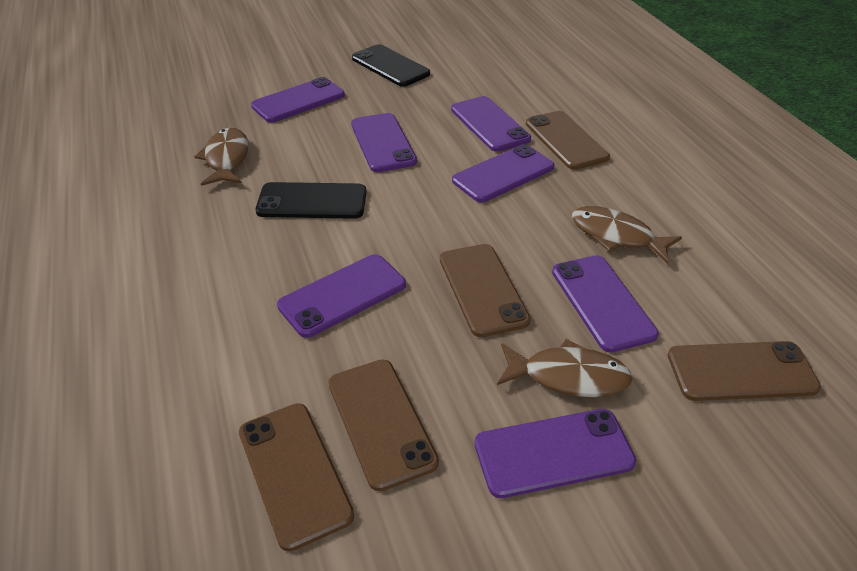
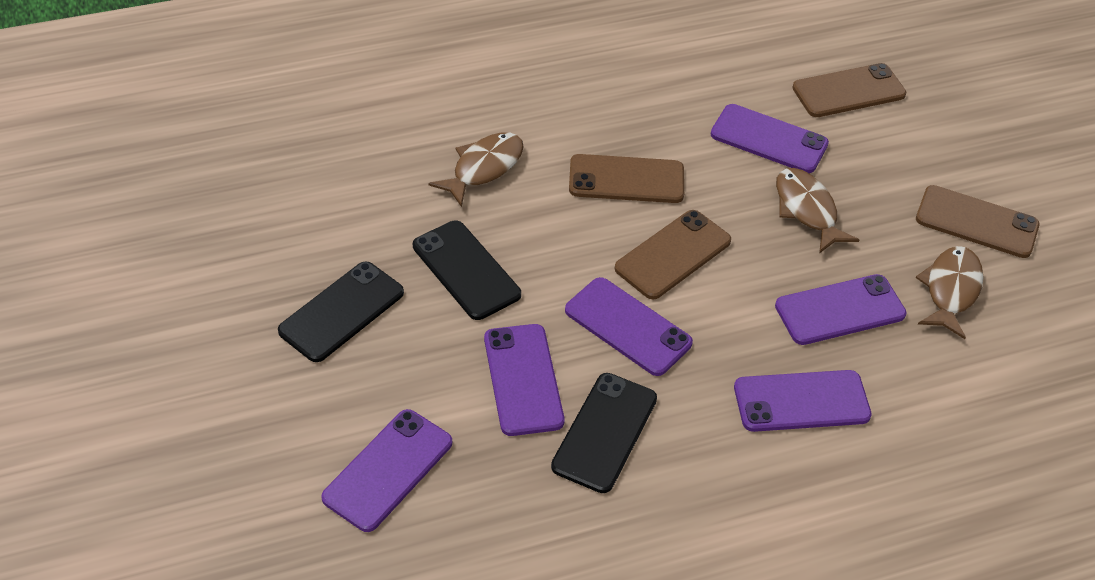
black phone: [256,182,367,219] [352,44,430,87] = 2 -> [278,261,404,362] [413,220,521,320] [551,373,657,493] = 3
brown phone: [239,403,354,551] [328,359,439,491] [440,244,531,337] [526,111,610,170] [668,341,821,401] = 5 -> [569,154,684,203] [614,210,731,299] [792,63,906,117] [916,185,1040,258] = 4
purple phone: [251,77,345,123] [277,254,406,338] [351,113,417,172] [451,96,531,152] [452,144,555,202] [475,409,636,498] [552,255,659,352] = 7 -> [321,409,452,532] [484,324,565,436] [565,277,693,376] [711,104,829,173] [734,370,872,432] [775,274,906,345] = 6

